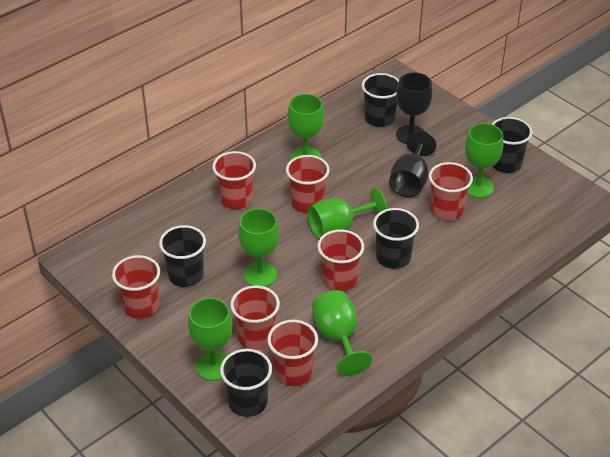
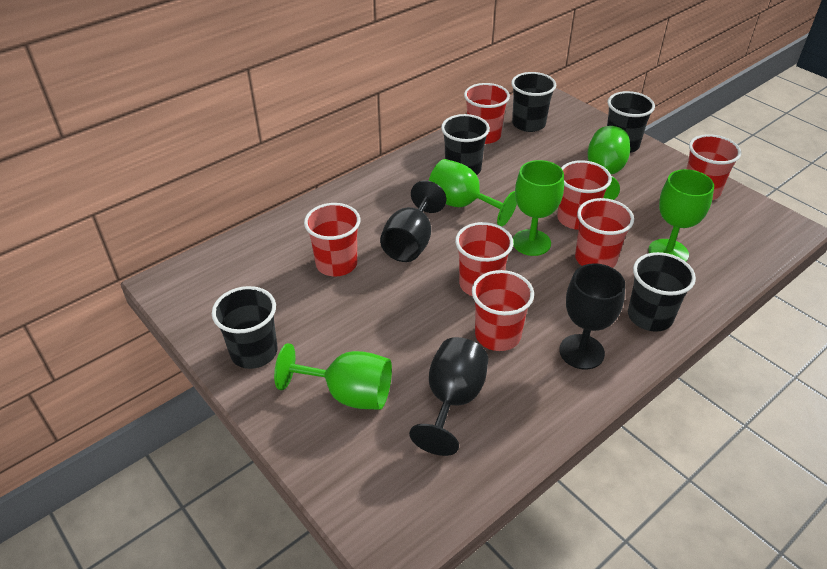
black goblet: [389,131,436,197] [396,72,432,144] = 2 -> [380,181,446,262] [409,337,488,456] [559,263,625,370] = 3
green goblet: [188,298,232,381] [238,208,279,287] [288,94,324,160] [307,188,387,239] [312,290,372,376] [465,123,503,198] = 6 -> [274,343,392,410] [429,159,517,227] [513,160,564,256] [588,126,630,200] [648,169,714,261] = 5

